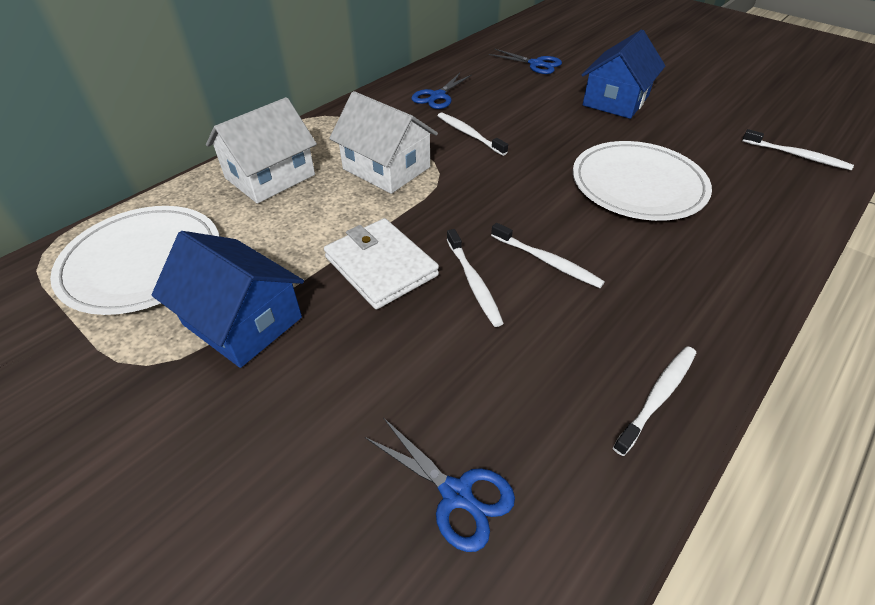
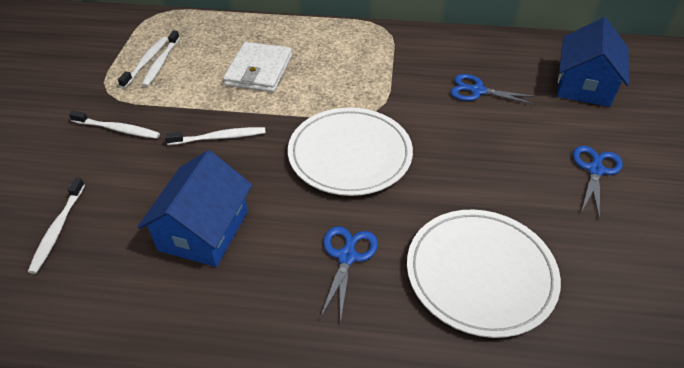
white house: [206,97,317,203] [329,91,438,194] = 2 -> none = 0

